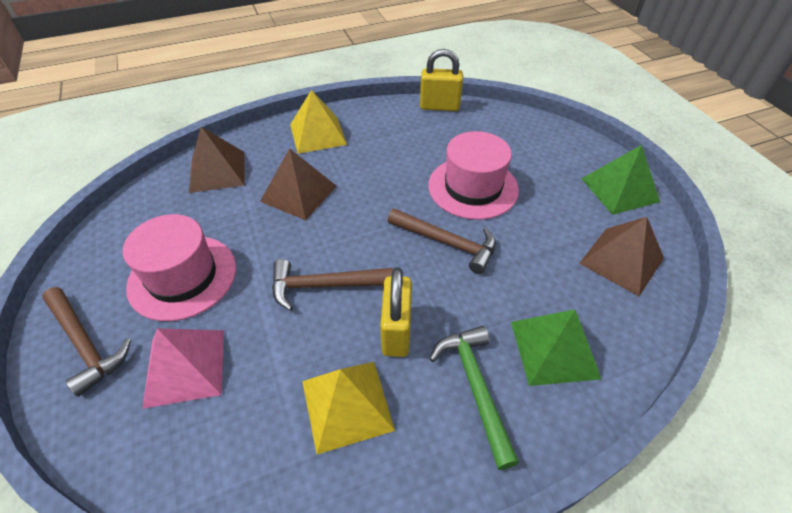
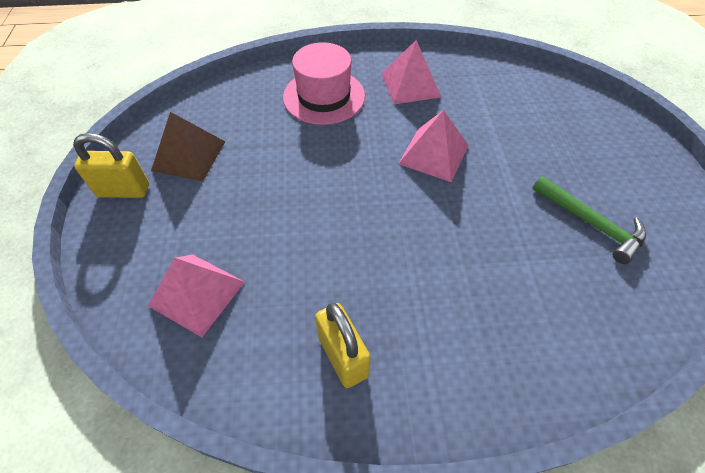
brown hammer: [42,287,131,397] [272,259,393,311] [388,208,496,274] = 3 -> none = 0
brown pyramid: [189,127,245,193] [260,148,337,220] [579,217,664,296] = 3 -> [151,112,225,181] = 1
green pyramid: [511,309,602,386] [581,145,660,215] = 2 -> none = 0
pink hat: [123,214,236,321] [428,131,519,220] = 2 -> [283,42,365,125] = 1
pink pyramid: [142,328,224,409] = 1 -> [148,254,245,337] [381,40,441,104] [398,110,469,182] = 3
yellow pyramid: [290,90,347,154] [302,362,395,454] = 2 -> none = 0

